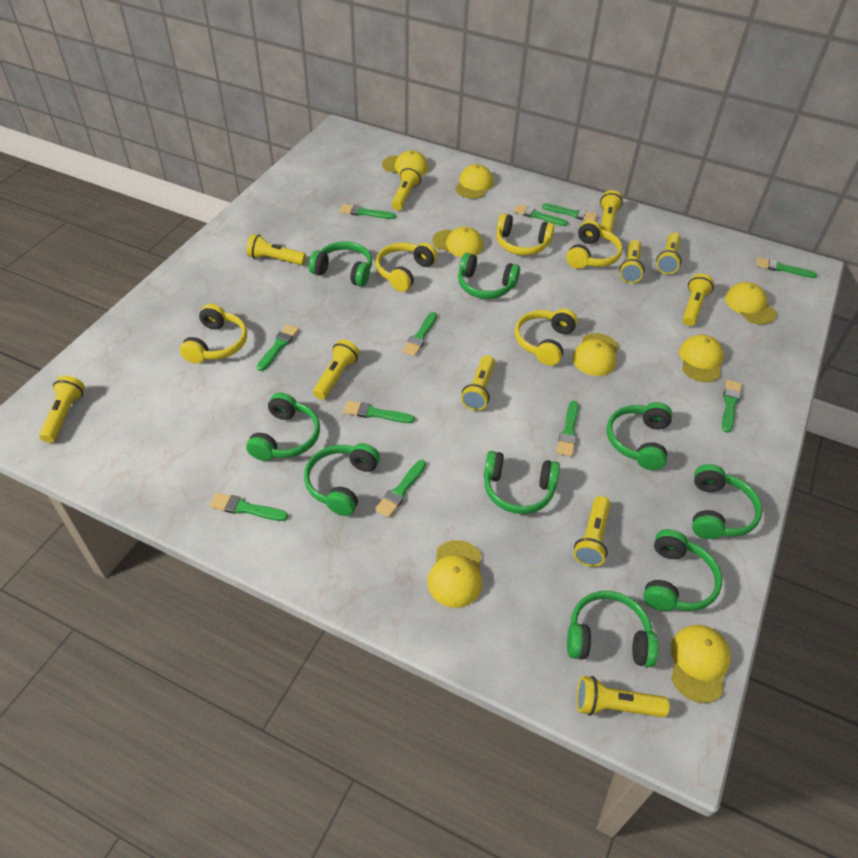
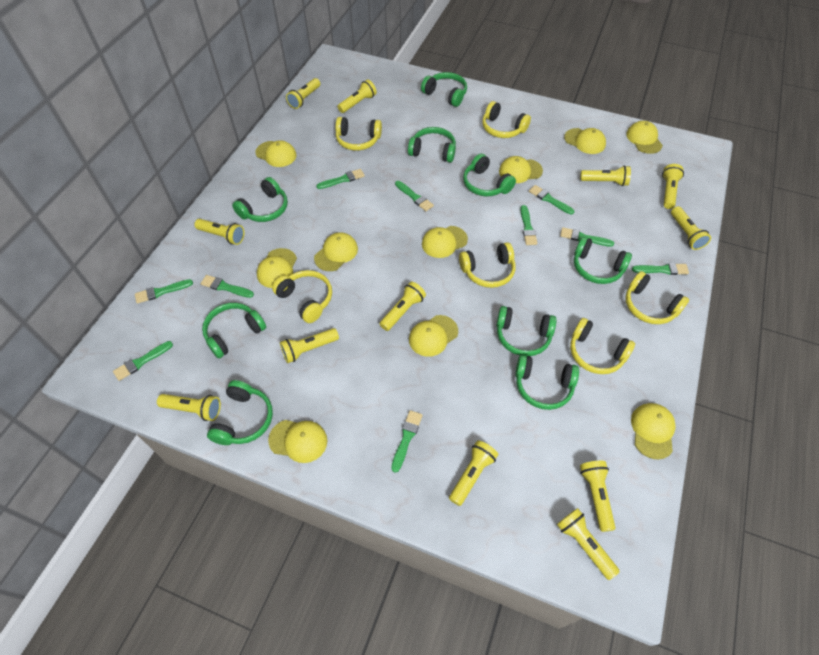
green brush: [210,493,288,521] [257,324,299,371] [340,204,396,219] [343,401,415,423] [375,460,426,518] [402,312,437,356] [514,204,568,226] [542,203,597,221] [557,401,579,457] [722,380,742,433] [756,257,817,278] = 11 -> [113,341,173,381] [135,279,193,304] [200,275,254,298] [316,169,365,189] [391,410,423,473] [395,181,434,211] [521,205,538,245] [529,185,574,214] [560,227,614,247] [632,263,689,275] = 10
yellow cap: [382,150,429,176] [428,540,482,608] [432,227,484,257] [455,164,494,199] [573,333,618,376] [671,625,731,703] [679,334,724,382] [725,282,777,324] = 8 -> [256,140,297,167] [257,248,297,288] [268,420,327,463] [314,232,358,271] [409,315,458,357] [422,226,468,258] [499,156,543,183] [564,128,606,154] [626,121,663,154] [631,403,676,459] = 10
yellow flashlight: [39,375,85,443] [247,234,306,265] [313,339,360,399] [392,165,422,210] [461,355,495,411] [574,496,611,567] [576,676,670,717] [600,190,623,233] [619,240,645,283] [656,233,681,274] [683,274,714,326] = 11 -> [157,394,221,421] [194,219,244,245] [280,328,339,363] [286,78,320,109] [338,79,377,113] [380,281,426,331] [449,441,498,506] [557,508,620,580] [580,165,631,186] [580,461,616,532] [662,164,684,209] [671,206,711,250] = 12
yellow headphones: [180,304,247,364] [376,242,437,292] [496,213,555,255] [515,309,578,366] [566,220,623,269] = 5 -> [272,270,332,323] [335,117,382,150] [459,242,516,288] [482,101,531,138] [570,318,635,374] [625,271,689,324] = 6

